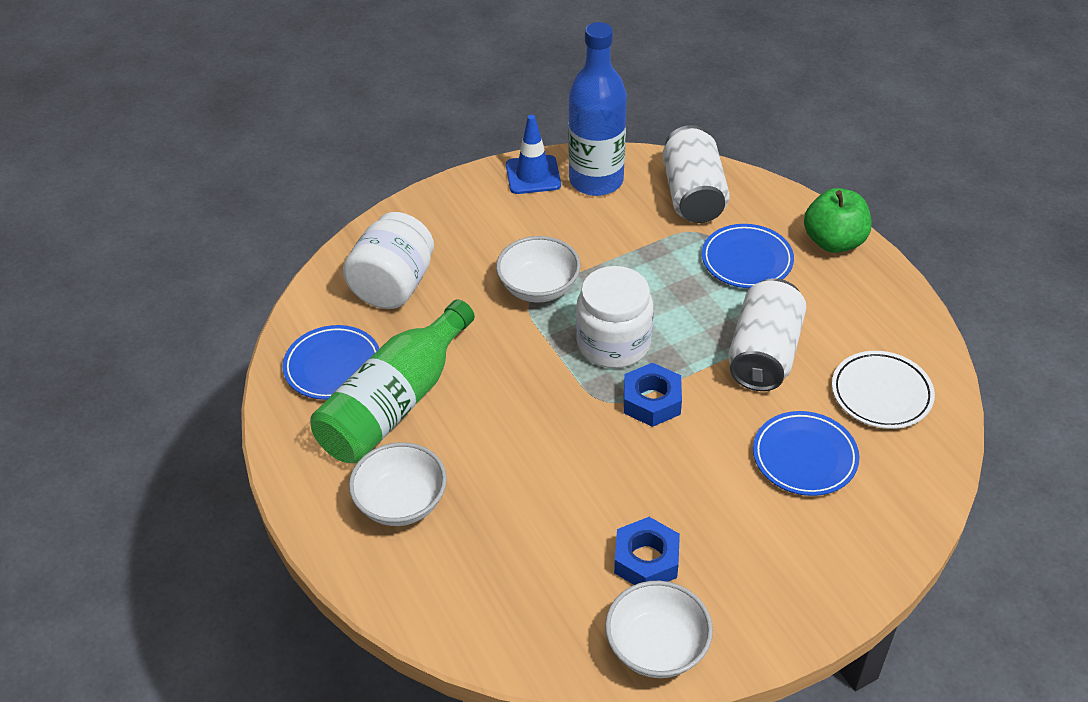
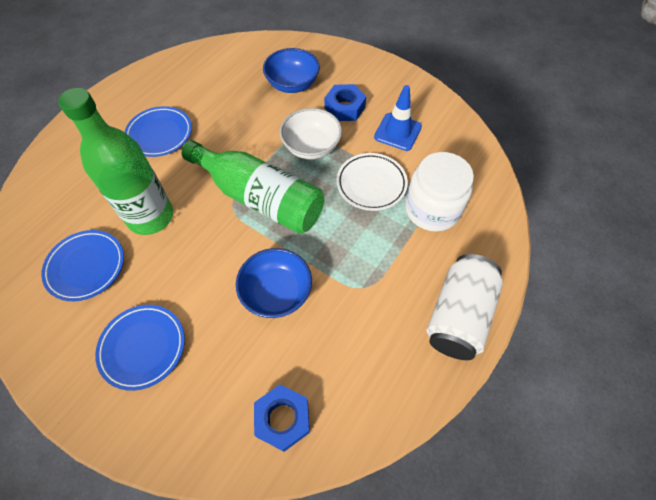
blue bottle: [568,22,627,196] = 1 -> none = 0
blue bowl: none = 0 -> [236,248,312,318] [263,48,320,93] = 2
green apple: [804,188,871,253] = 1 -> none = 0
green bottle: [310,300,475,463] = 1 -> [58,88,173,235] [182,140,324,234] = 2
white bowl: [349,442,447,526] [496,236,581,303] [605,581,713,678] = 3 -> [280,108,342,160] = 1
white can: [663,125,730,223] [728,278,807,391] = 2 -> [427,254,503,360] = 1
white jar: [343,212,434,309] [576,266,653,368] = 2 -> [405,152,474,232] = 1

